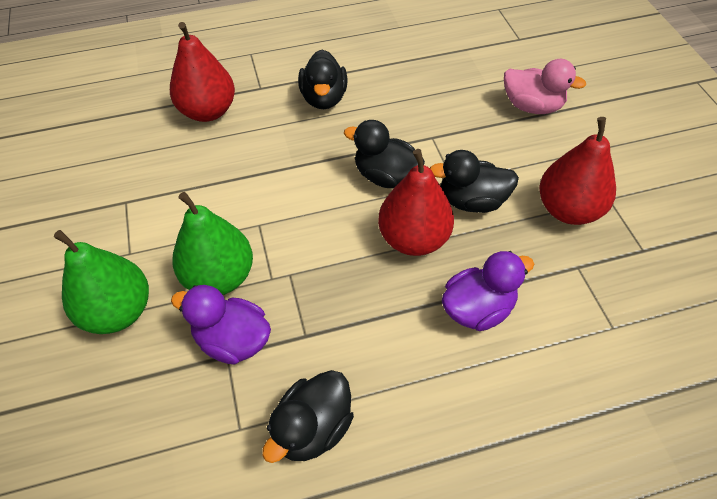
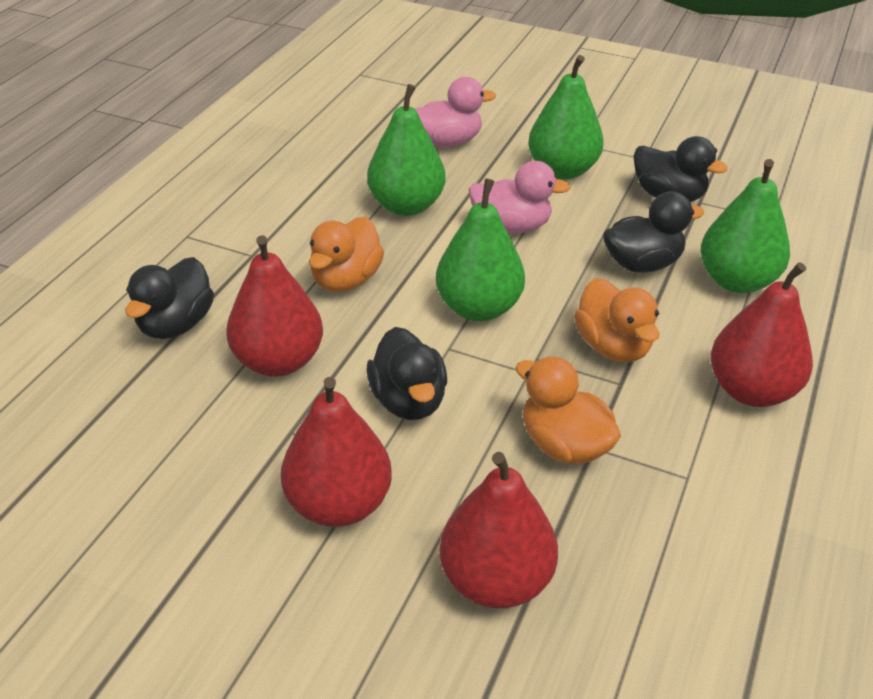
green pear: [54,230,149,334] [172,192,253,295] = 2 -> [367,84,445,216] [436,178,525,321] [528,55,604,179] [701,159,790,293] = 4
orange duck: none = 0 -> [309,217,384,292] [516,356,621,464] [574,278,660,362] = 3
pink duck: [504,59,586,114] = 1 -> [414,77,496,147] [468,161,571,234] = 2
purple duck: [171,285,271,365] [442,251,534,331] = 2 -> none = 0
red pear: [170,22,235,122] [378,149,454,256] [539,117,616,225] = 3 -> [226,235,323,377] [281,377,392,527] [439,452,558,609] [711,262,813,407] = 4

